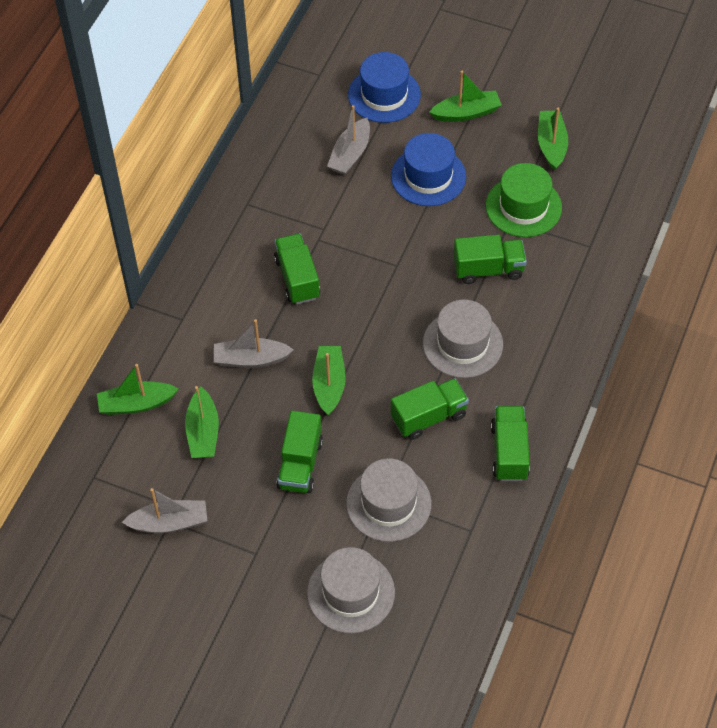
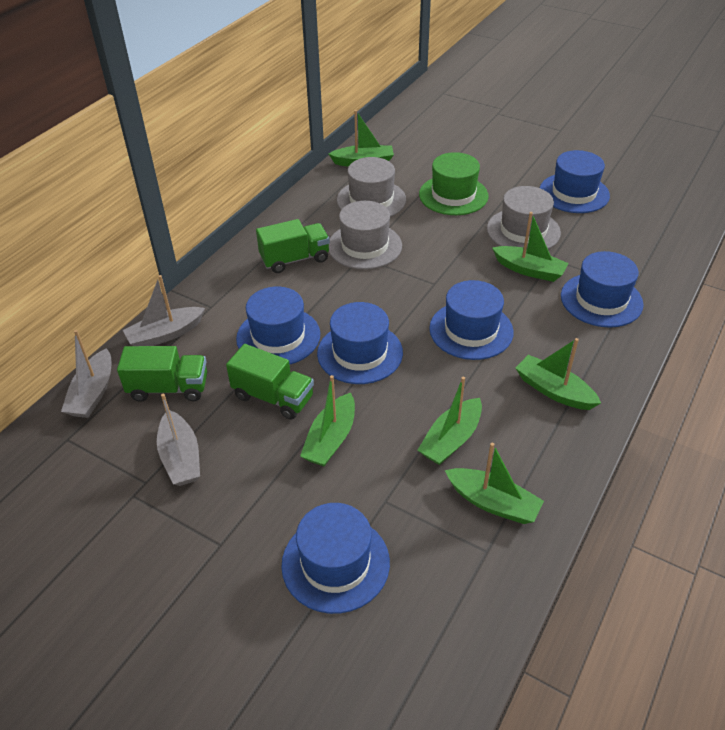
blue hat: [348,52,421,123] [391,133,466,206] = 2 -> [236,287,320,364] [281,503,390,614] [317,302,403,384] [429,280,514,360] [540,150,610,213] [561,251,644,328] = 6
green boat: [97,364,178,415] [185,386,219,458] [312,346,346,416] [429,71,502,122] [538,108,568,171] = 5 -> [300,375,355,466] [329,110,394,167] [418,377,482,465] [445,443,544,524] [492,212,569,282] [516,338,601,410] = 6
green truck: [274,234,320,304] [276,411,323,493] [391,378,469,440] [454,235,527,284] [491,406,530,481] = 5 -> [117,346,207,402] [226,344,314,420] [256,219,330,273] = 3

